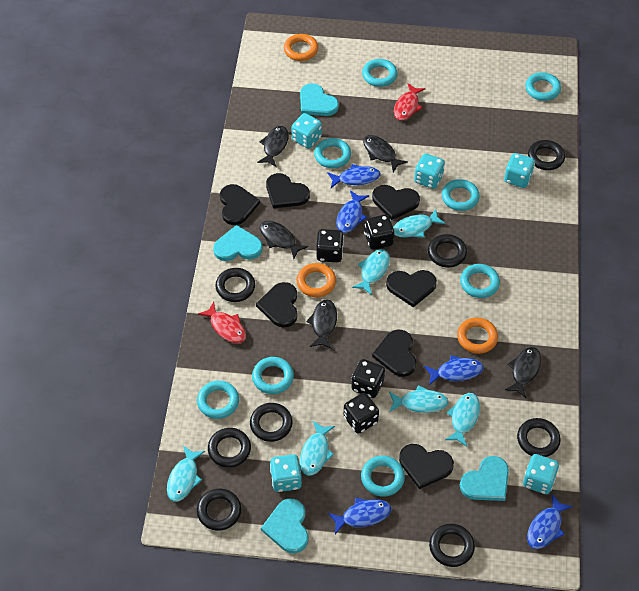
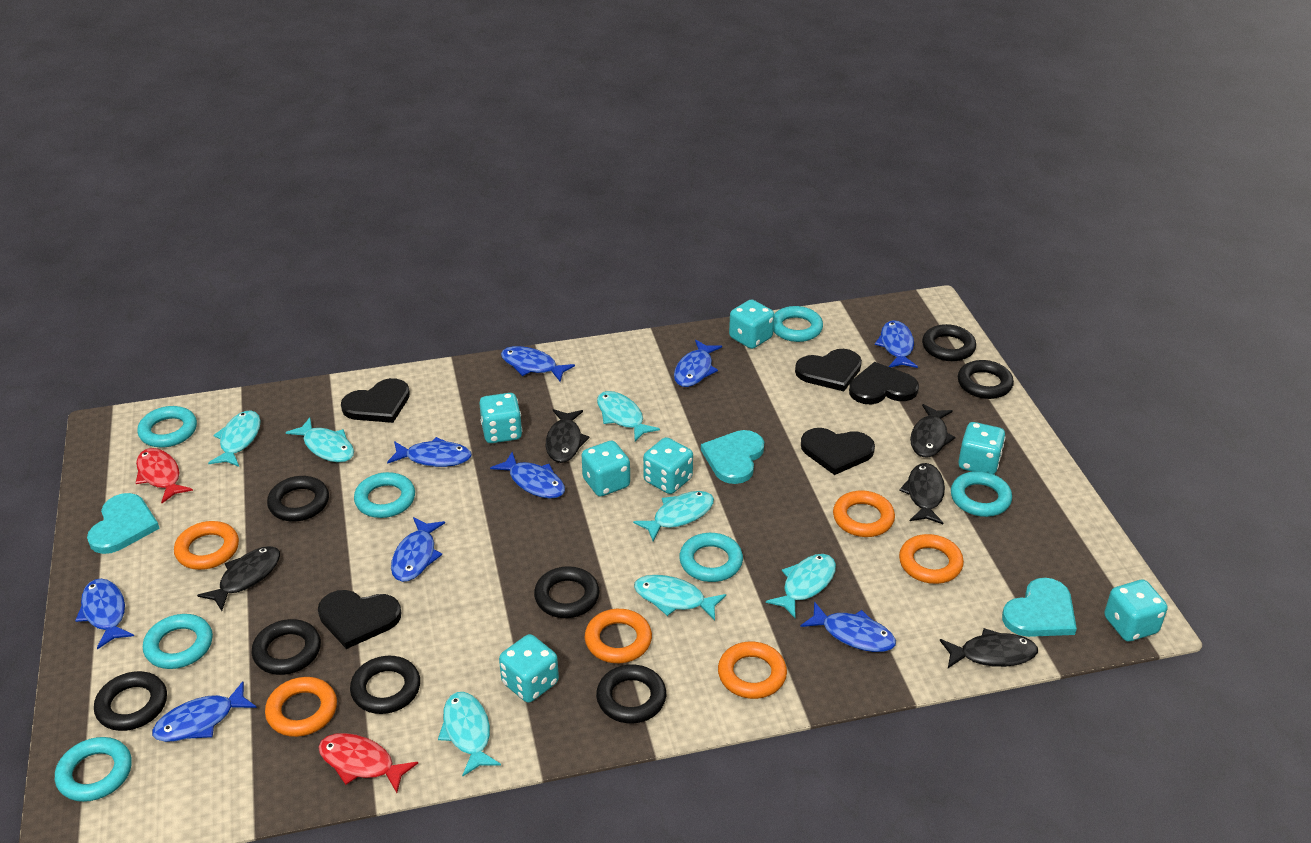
black dice: [316,229,344,262] [344,393,379,434] [351,359,385,398] [364,215,394,250] = 4 -> none = 0
black heart: [220,184,260,225] [256,282,298,328] [266,173,310,208] [372,185,420,220] [372,329,416,377] [386,270,437,307] [399,444,454,489] = 7 -> [318,590,401,649] [341,378,410,423] [795,349,862,391] [801,428,875,475] [849,362,919,404] = 5
blue fish: [327,164,381,188] [328,498,391,534] [336,190,369,233] [424,355,483,385] [527,494,573,549] = 5 -> [75,579,134,649] [152,681,257,742] [387,437,472,467] [391,517,445,582] [490,452,565,499] [501,346,575,382] [674,340,722,387] [801,602,896,652] [875,320,918,368] = 9
orange ring: [284,34,318,61] [297,263,336,297] [457,317,498,354] = 3 -> [174,521,239,570] [265,677,337,737] [585,609,652,663] [718,642,787,699] [833,490,895,537] [899,534,964,584] = 6
turquoise dice: [270,454,302,492] [291,113,322,149] [414,153,445,189] [504,153,535,188] [523,454,559,494] = 5 -> [479,393,522,443] [499,634,559,703] [582,441,630,497] [643,437,693,494] [729,299,774,349] [958,422,1005,474] [1104,580,1167,642] = 7
turquoise fish: [167,446,205,502] [300,421,335,476] [352,249,390,295] [389,385,449,413] [393,209,446,238] [445,393,480,447] = 6 -> [208,410,261,467] [286,417,354,462] [438,692,501,777] [597,391,660,441] [633,491,714,541] [634,575,726,620] [766,554,836,618] = 7
turquoise heart: [213,225,263,261] [261,499,308,553] [300,83,339,116] [460,456,509,501] = 4 -> [87,493,160,554] [701,430,764,484] [1002,578,1077,637] = 3
turquoise ring: [197,381,239,419] [252,357,294,394] [314,138,351,168] [361,456,405,497] [362,59,398,87] [442,179,480,211] [460,264,500,298] [525,72,561,101] = 8 -> [55,737,132,802] [137,406,197,448] [143,614,213,669] [354,472,415,518] [679,533,743,582] [773,306,823,342] [951,471,1012,517] = 7

